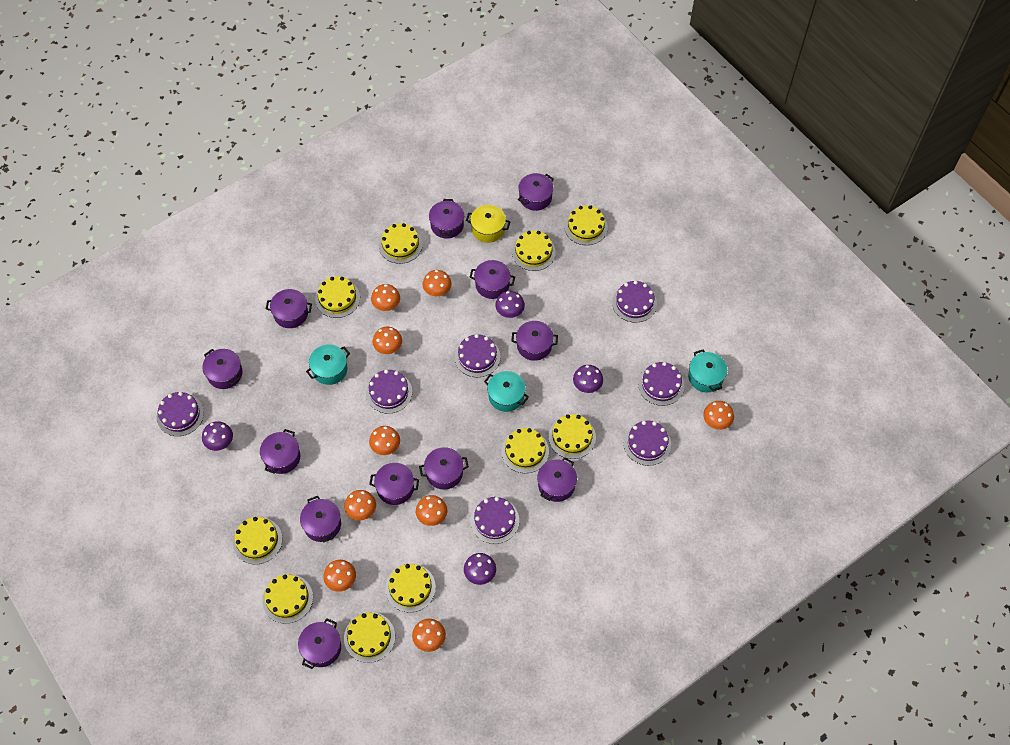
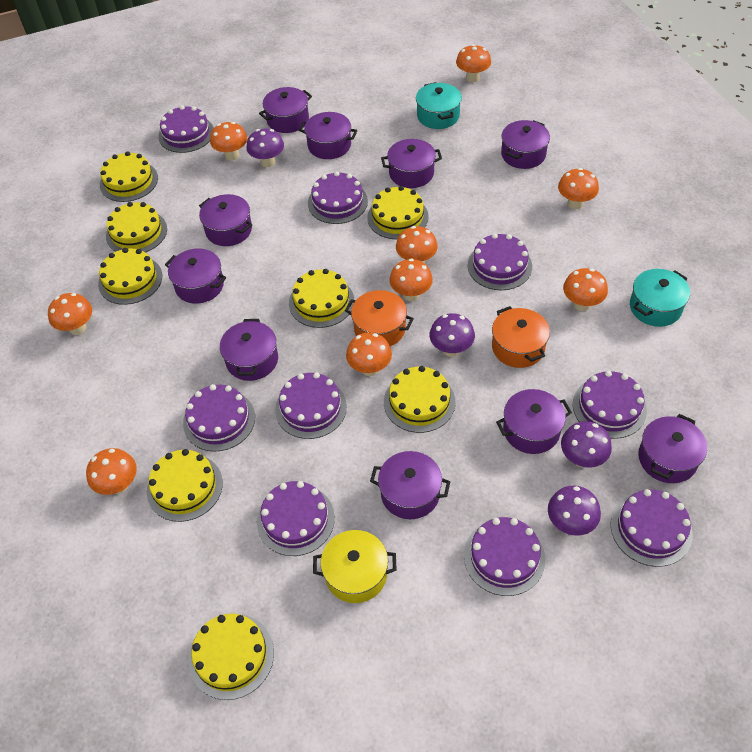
orange pot: none = 0 -> [345,290,414,346] [492,306,550,368] = 2
purple cake: [157,392,204,436] [366,370,412,414] [455,334,501,377] [470,497,519,544] [612,280,657,323] [624,421,671,466] [638,362,685,406] = 7 -> [158,105,214,153] [183,384,255,452] [257,481,335,556] [275,372,347,439] [308,171,368,224] [464,517,545,596] [468,233,532,290] [573,371,647,439] [611,489,693,567] = 9
purple pot: [202,349,243,389] [260,429,300,474] [266,289,312,328] [298,618,341,669] [300,496,341,543] [369,463,419,505] [419,447,469,490] [429,199,464,239] [470,260,515,299] [511,321,558,361] [518,173,554,211] [537,457,577,502] = 12 -> [165,249,226,304] [199,194,252,246] [220,319,278,381] [259,87,312,133] [299,112,357,159] [370,451,450,519] [381,139,442,188] [496,389,572,454] [501,120,550,169] [638,414,707,483] = 10
turquoise pot: [306,344,350,385] [484,371,529,412] [688,350,727,392] = 3 -> [416,82,462,129] [630,269,690,327] = 2
yellow cake: [233,517,282,564] [262,574,313,624] [315,276,360,318] [344,612,395,663] [379,223,423,264] [385,564,436,612] [501,428,549,473] [512,230,556,271] [549,414,596,459] [564,205,608,245] = 10 -> [98,248,162,305] [100,151,158,202] [106,202,167,253] [147,449,223,522] [189,614,274,700] [289,269,354,328] [367,186,429,240] [384,366,456,433] = 8

